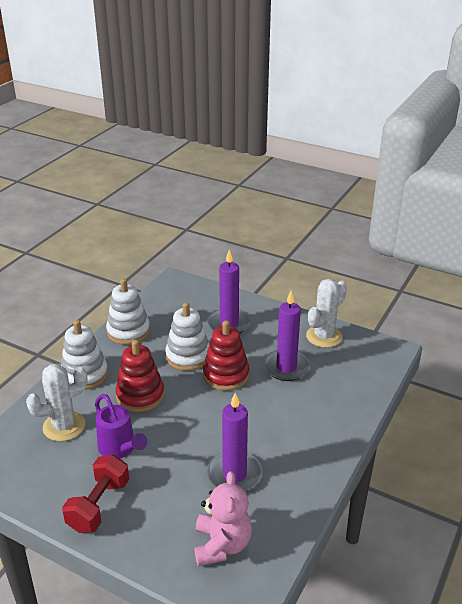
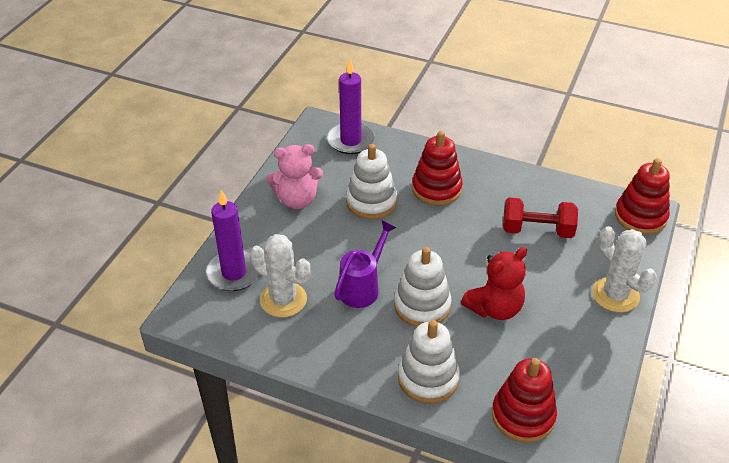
purple candle: [207,393,262,492] [208,250,251,334] [263,291,310,381] = 3 -> [205,190,260,291] [327,60,375,154] = 2
red stacking toy: [116,340,164,412] [203,320,249,391] = 2 -> [412,131,463,206] [492,358,557,443] [615,158,670,235] = 3
red teddy bear: none = 0 -> [461,247,527,320] = 1

